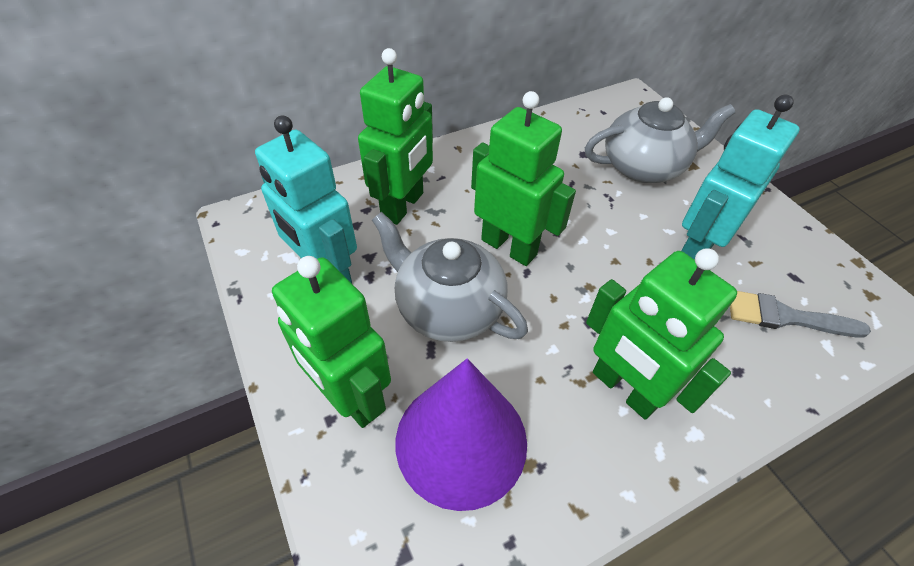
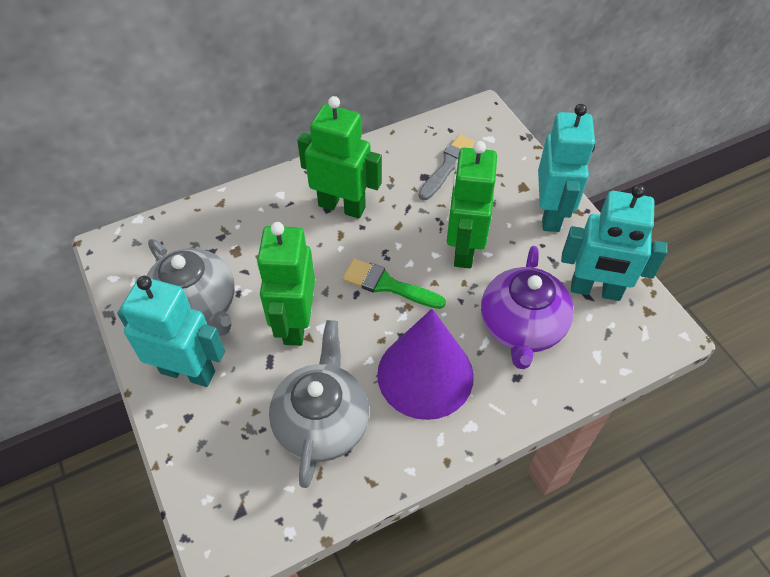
green brush: none = 0 -> [342,258,446,309] = 1
green robot: [272,256,391,428] [358,48,433,225] [471,91,576,266] [586,248,737,420] = 4 -> [257,222,315,346] [297,96,382,219] [447,141,497,268] = 3
purple teapot: none = 0 -> [481,246,574,369] = 1
turquoise robot: [255,115,357,283] [681,94,800,260] = 2 -> [117,276,225,387] [538,104,595,232] [561,185,668,301] = 3

